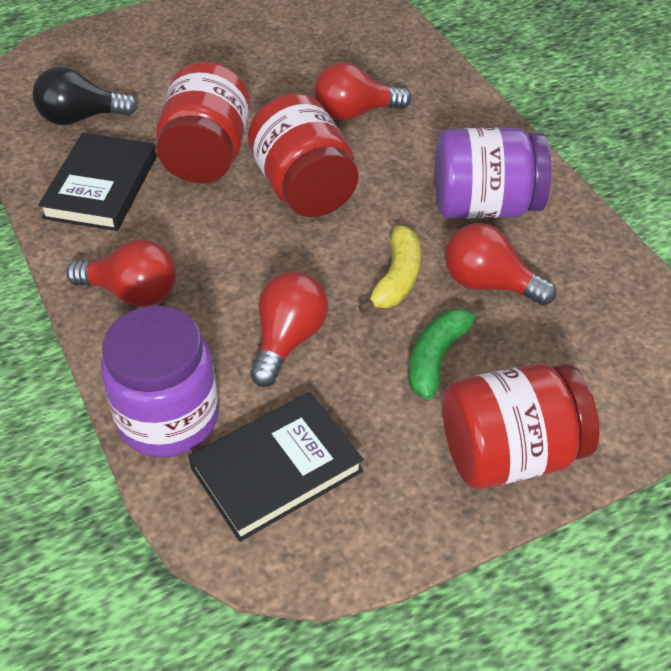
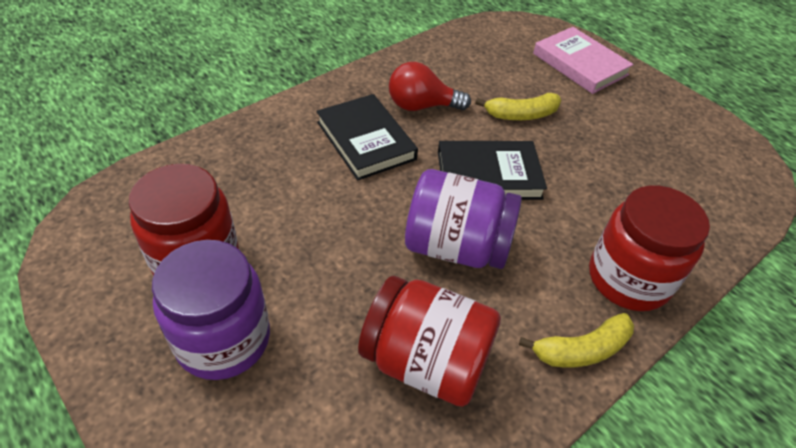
black light bulb: [32,67,138,125] = 1 -> none = 0
green banana: [409,307,487,400] = 1 -> none = 0
pink book: none = 0 -> [533,27,633,94] = 1
red light bulb: [66,239,176,307] [250,271,328,387] [314,62,411,121] [445,223,557,306] = 4 -> [389,62,471,111] = 1
yellow banana: [358,225,421,313] = 1 -> [475,93,561,120] [519,313,634,368] = 2

